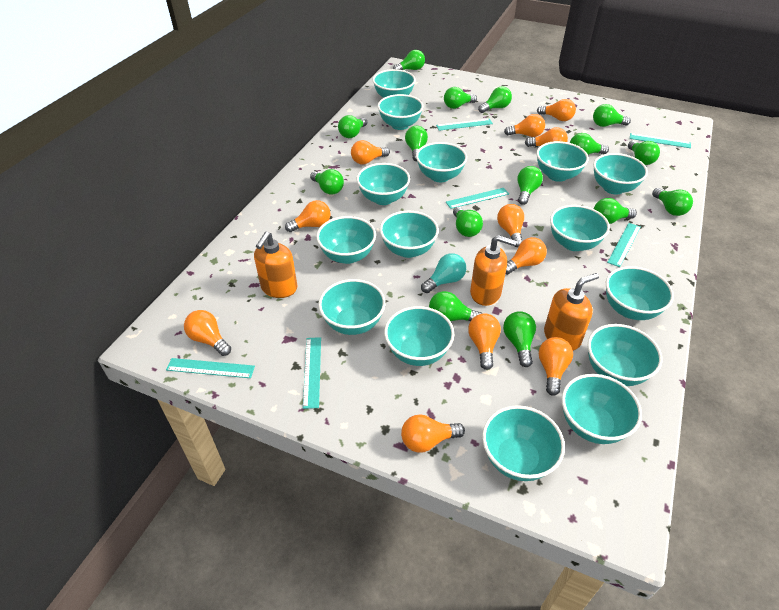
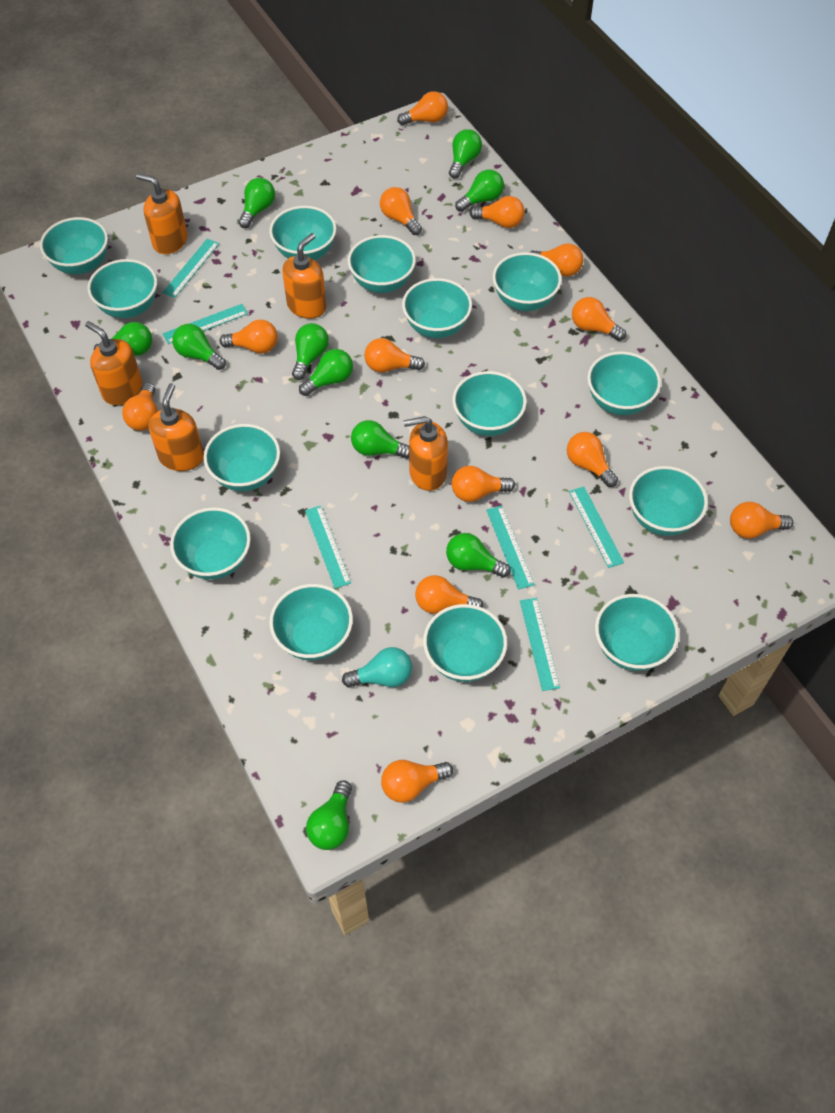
green light bulb: [310,169,344,195] [338,115,367,138] [393,50,425,70] [405,126,428,161] [429,291,482,321] [444,87,477,109] [453,207,483,237] [478,86,512,113] [503,311,536,367] [518,166,543,205] [570,133,609,155] [593,104,631,127] [594,198,637,224] [628,141,660,165] [652,188,693,216] = 15 -> [94,322,152,356] [172,324,226,370] [238,178,275,228] [292,323,329,380] [299,349,353,396] [306,780,352,850] [351,420,409,459] [446,533,511,578] [449,129,482,178] [455,169,504,212] = 10
orange light bulb: [184,310,231,356] [285,200,330,232] [351,140,390,164] [401,414,465,453] [468,313,501,370] [497,204,524,247] [504,114,545,137] [506,237,547,275] [525,127,568,147] [537,99,576,121] [539,337,573,396] = 11 -> [122,383,158,431] [220,320,278,354] [364,338,425,373] [380,187,422,235] [381,760,453,803] [397,91,448,126] [415,575,484,614] [451,466,515,502] [470,196,525,228] [529,243,583,276] [567,432,618,487] [572,297,626,341] [730,502,794,539] = 13
orange soap dispenser: [254,232,297,298] [470,235,517,306] [544,273,599,351] = 3 -> [85,321,142,405] [136,173,188,254] [149,383,204,471] [282,233,327,319] [403,416,448,491] = 5
turquoise bowl: [316,216,376,264] [318,279,386,335] [357,163,410,205] [373,69,416,98] [378,94,423,130] [380,211,439,258] [384,306,454,366] [416,142,467,182] [482,405,565,481] [536,141,589,182] [550,205,610,251] [562,374,642,444] [587,324,662,386] [593,153,648,195] [606,266,674,320] = 15 -> [40,217,108,274] [87,259,157,318] [170,507,251,580] [204,424,280,491] [269,206,336,260] [269,584,353,660] [348,235,416,293] [402,278,472,338] [423,604,507,682] [452,371,527,436] [493,252,562,311] [587,351,661,415] [595,594,679,671] [629,466,708,536] = 14

